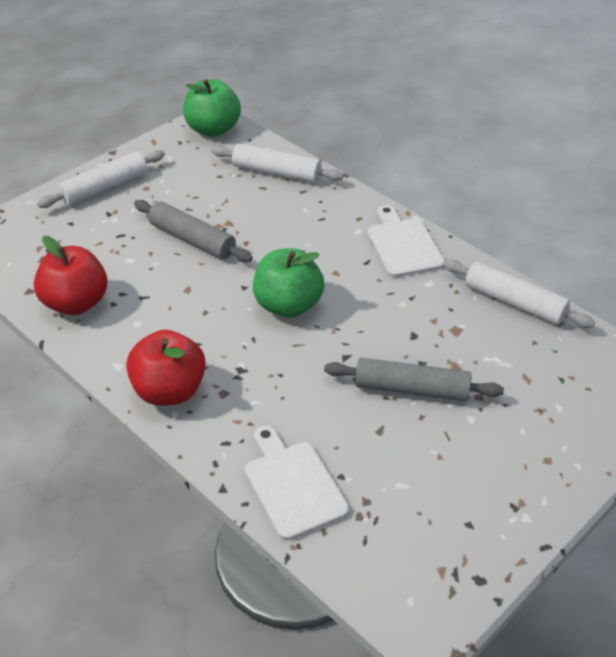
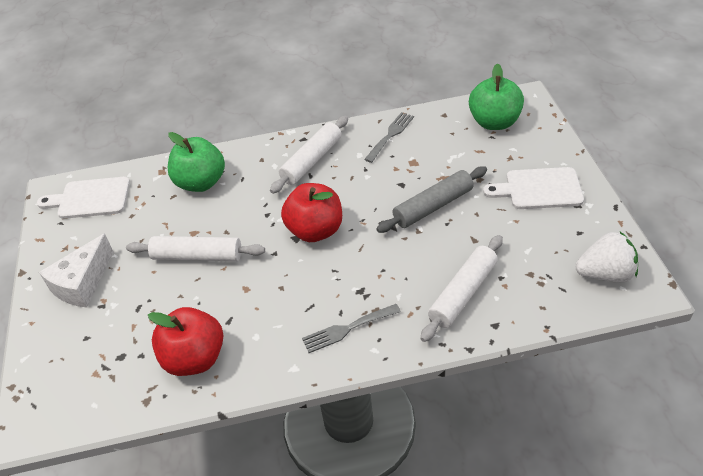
grey fork: none = 0 -> [302,304,401,353] [364,112,414,163] = 2
grey rolling pin: [134,200,253,262] [324,358,504,402] = 2 -> [376,166,487,233] = 1
white cheese: none = 0 -> [39,234,113,308] = 1
white strawberry: none = 0 -> [575,232,638,283] = 1

